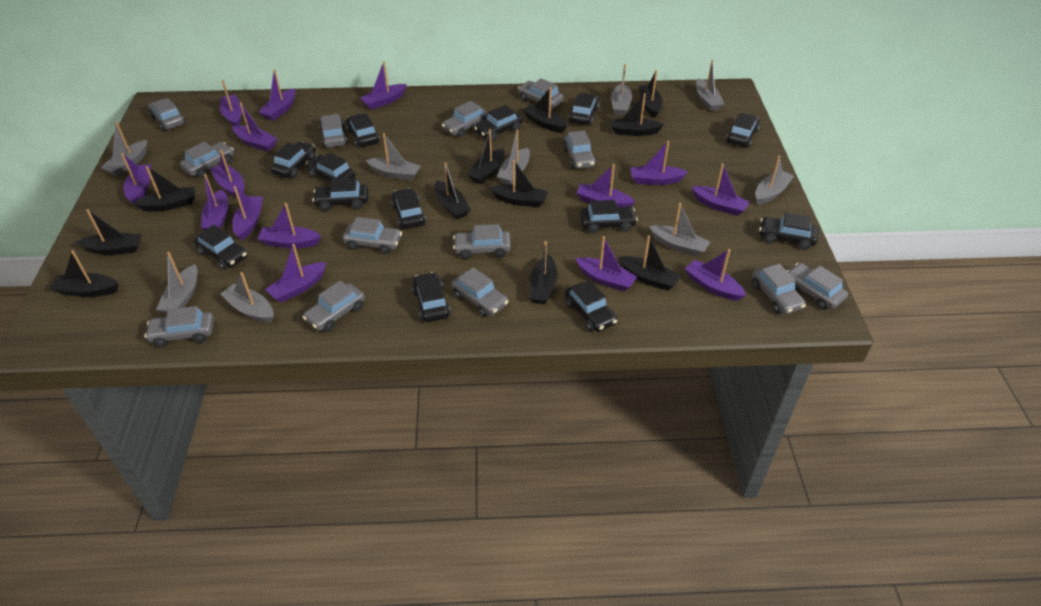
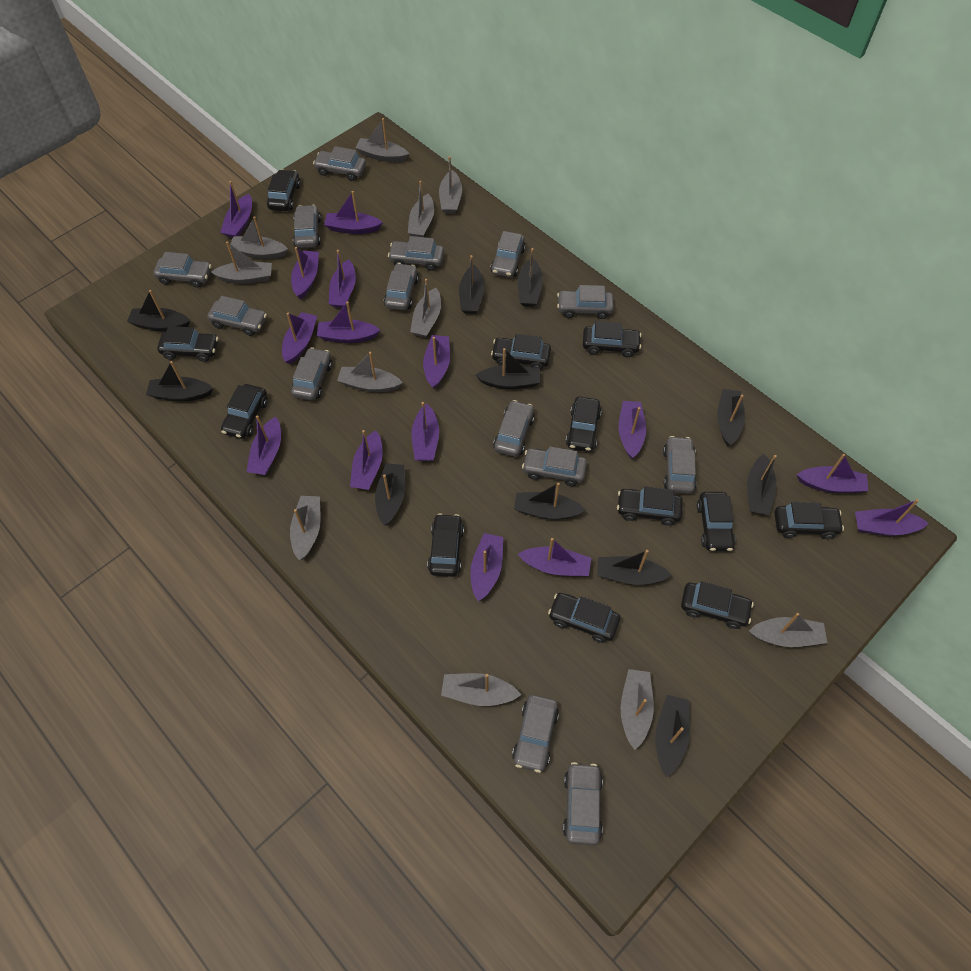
black car: [194,225,247,270] [270,141,316,178] [306,153,355,185] [312,178,368,211] [346,113,380,148] [391,188,426,229] [412,272,451,322] [474,105,522,141] [565,280,617,332] [569,93,600,125] [580,200,638,233] [726,113,760,148] [759,213,818,250] = 13 -> [157,326,218,362] [221,384,268,439] [267,169,301,211] [427,513,464,577] [491,334,551,370] [548,593,620,643] [565,397,601,452] [583,321,641,357] [617,486,683,526] [681,581,754,629] [697,492,736,551] [774,502,844,539] = 12
grey boat: [101,121,147,176] [156,252,198,314] [220,272,274,323] [366,133,421,180] [496,130,530,184] [611,64,632,116] [649,203,710,256] [696,60,724,111] [755,156,794,205] = 9 -> [211,241,272,284] [230,216,288,259] [290,496,320,561] [337,352,403,392] [355,118,409,162] [408,181,434,237] [410,279,441,338] [439,156,462,214] [441,673,521,706] [621,669,654,750] [749,613,827,647] = 11
grey car: [144,306,214,347] [148,98,186,131] [180,141,234,178] [303,281,365,332] [319,114,347,148] [343,217,402,254] [442,101,488,137] [451,267,509,317] [453,224,511,259] [518,78,564,108] [563,130,596,169] [752,264,806,314] [787,263,848,310] = 13 -> [153,252,212,288] [207,296,267,336] [291,347,332,400] [293,205,321,248] [313,146,366,181] [384,263,419,311] [388,236,444,271] [490,231,526,277] [493,400,535,457] [512,695,559,773] [522,447,587,486] [557,285,614,319] [563,762,603,845] [663,436,697,494] = 14

